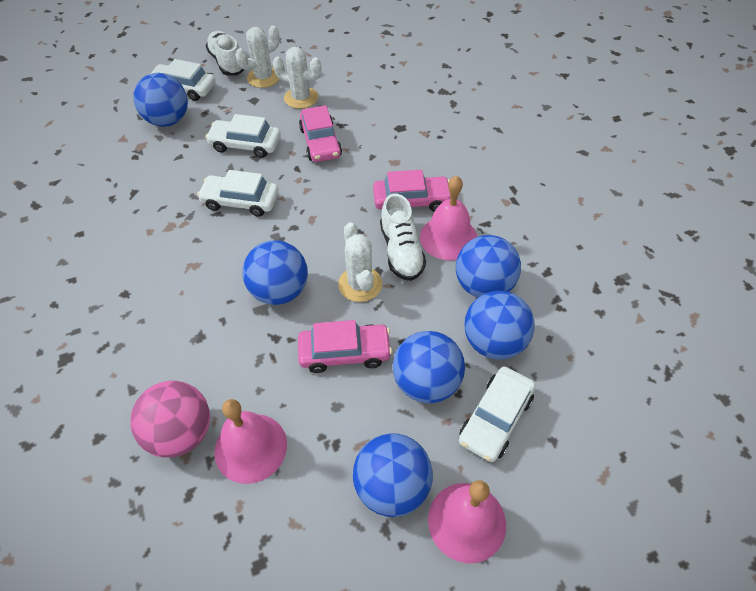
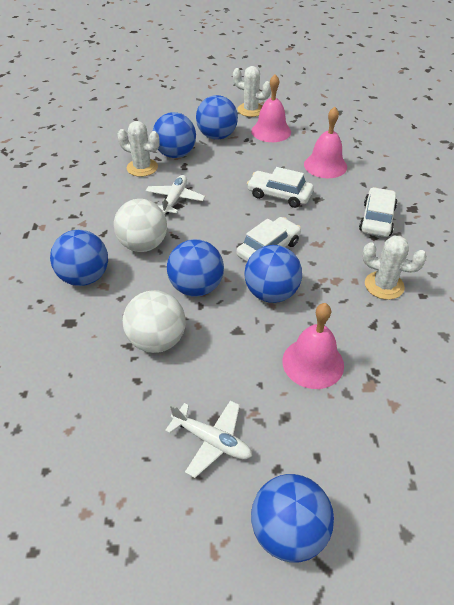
pink ball: [130,381,210,458] = 1 -> none = 0
pink car: [298,320,392,373] [299,105,342,162] [373,170,451,212] = 3 -> none = 0
white ball: none = 0 -> [114,199,167,252] [123,290,186,353] = 2
white car: [150,59,216,101] [197,170,279,217] [205,114,281,158] [459,366,536,462] = 4 -> [237,217,301,262] [247,167,314,208] [359,187,398,237] = 3
white plane: none = 0 -> [146,175,205,215] [165,400,252,478] = 2
white shoe: [205,31,244,76] [380,194,426,281] = 2 -> none = 0

